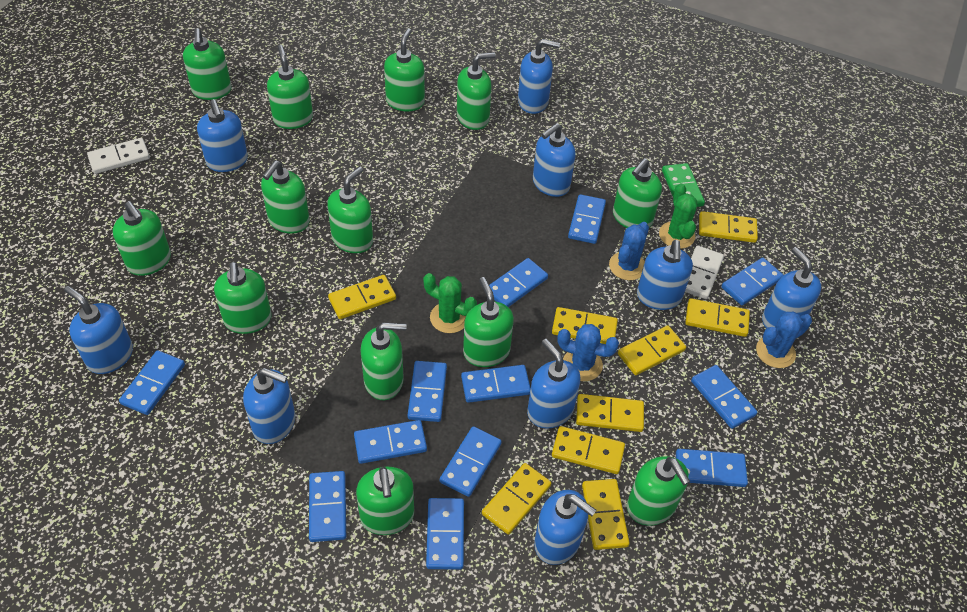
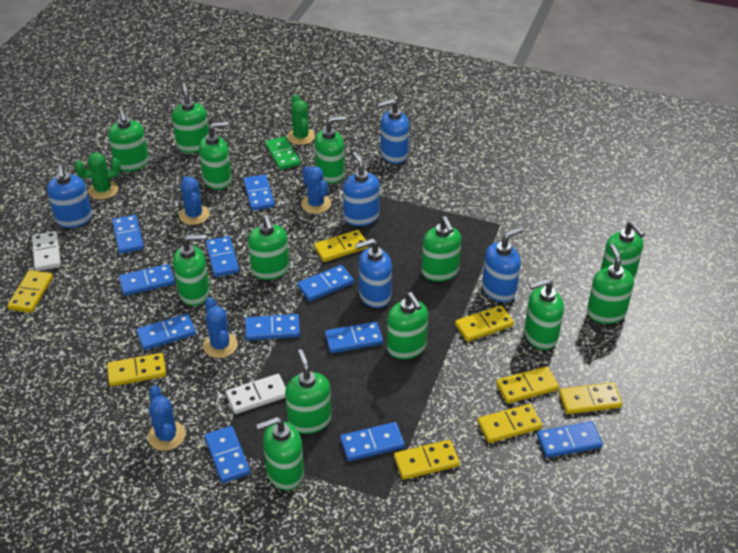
blue cactus: [557,324,619,381] [609,222,649,280] [756,311,812,368] = 3 -> [148,385,185,451] [179,176,210,225] [203,297,238,358] [301,166,331,214] = 4
blue domino: [119,350,185,415] [309,471,346,542] [354,420,427,464] [408,361,447,422] [426,498,464,570] [440,426,502,497] [461,365,531,403] [489,258,548,307] [568,194,606,244] [676,449,748,487] [691,365,757,429] [721,258,783,305] = 12 -> [112,215,144,254] [119,264,175,296] [136,314,196,350] [205,426,250,483] [206,236,239,277] [243,175,275,210] [245,314,300,340] [297,265,354,301] [325,322,383,353] [340,422,405,461] [537,421,603,458] = 11
blue soap dispenser: [64,286,133,374] [197,99,248,172] [243,368,295,444] [518,39,560,114] [527,339,580,428] [533,123,576,197] [534,490,596,565] [637,240,693,310] [762,247,821,328] = 9 -> [47,164,92,228] [343,152,380,226] [355,238,392,308] [378,99,409,164] [482,227,523,302] = 5
yellow domino: [328,275,396,319] [482,463,551,535] [552,307,618,344] [552,426,625,474] [576,394,644,432] [582,479,630,550] [618,326,686,375] [685,298,750,337] [699,211,758,243] = 9 -> [7,270,53,313] [107,353,166,386] [314,230,369,262] [394,440,460,480] [455,305,514,342] [477,404,542,443] [496,367,559,403] [559,383,622,414] = 8

